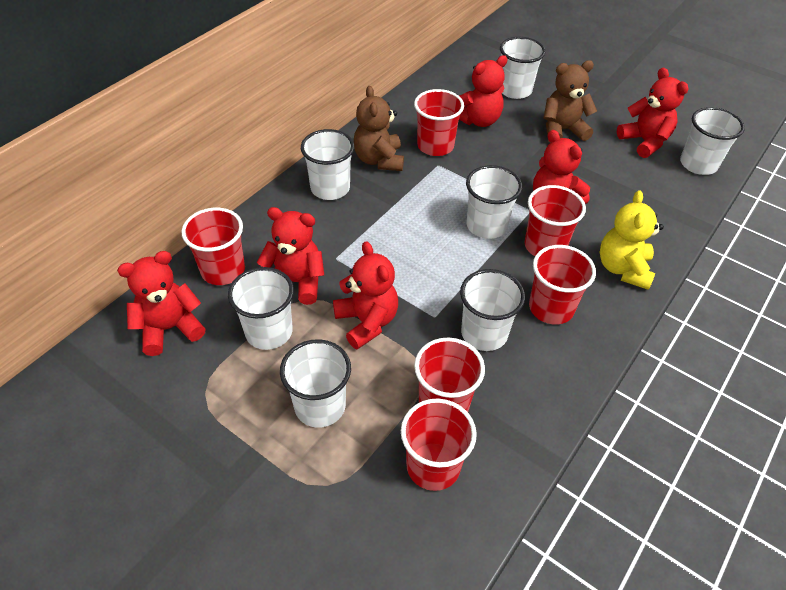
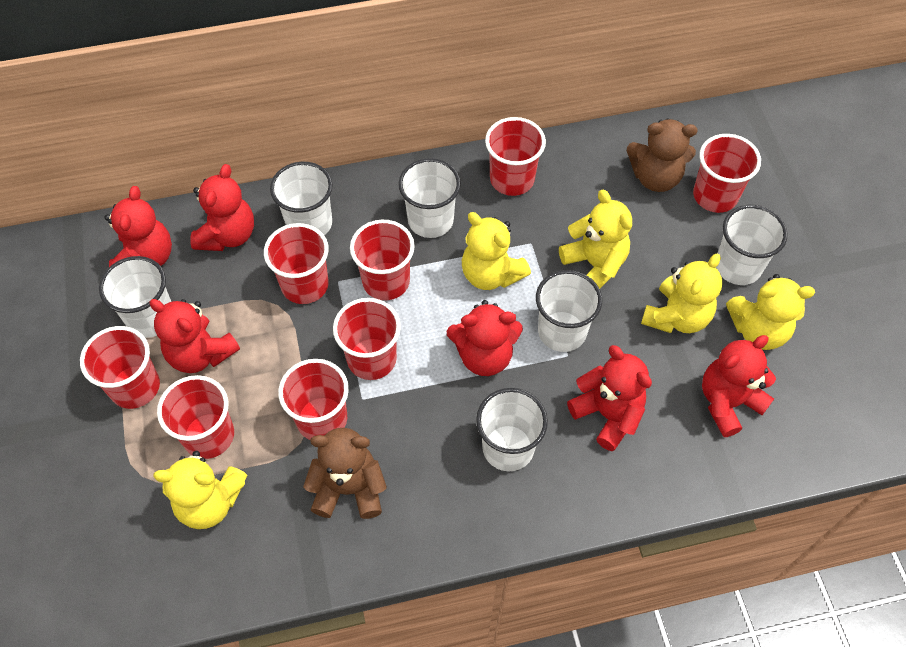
red cup: [181,208,245,285] [401,398,477,491] [414,89,464,156] [414,337,485,412] [525,185,586,256] [529,245,596,325] = 6 -> [80,326,160,409] [157,375,234,459] [264,223,329,304] [278,359,349,440] [333,298,401,380] [350,220,415,300] [485,117,546,196] [693,134,761,213] = 8
white cup: [228,267,294,350] [280,339,351,428] [301,129,354,200] [460,269,525,351] [466,165,522,239] [500,37,546,99] [680,107,745,175] = 7 -> [99,256,171,338] [270,162,333,236] [398,158,461,238] [476,388,548,471] [536,270,602,352] [716,205,788,285] = 6
yellow teddy bear: [600,190,664,290] = 1 -> [153,451,247,529] [462,212,531,290] [559,190,632,289] [641,253,722,333] [726,274,815,350] = 5

